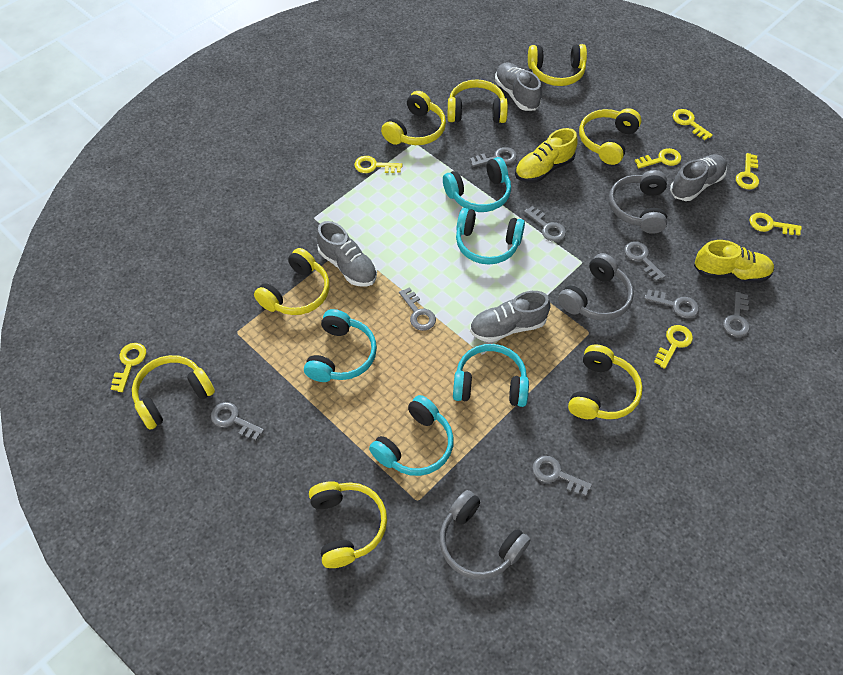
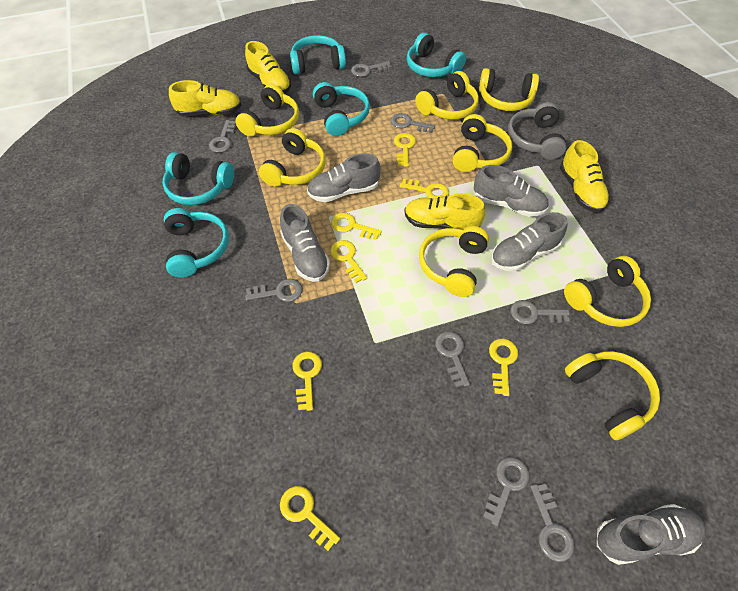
grey headphones: [439,490,530,580] [558,253,634,321] [609,170,667,234] = 3 -> [508,102,567,160] = 1
grey shoe: [316,221,377,287] [470,291,551,343] [495,63,542,111] [670,154,727,201] = 4 -> [280,204,330,282] [307,153,381,202] [474,165,549,217] [491,212,567,272] [597,504,706,565] = 5
yellow shoe: [515,128,578,183] [694,240,774,283] = 2 -> [169,80,241,116] [245,41,291,94] [404,193,485,230] [560,140,610,213] = 4

